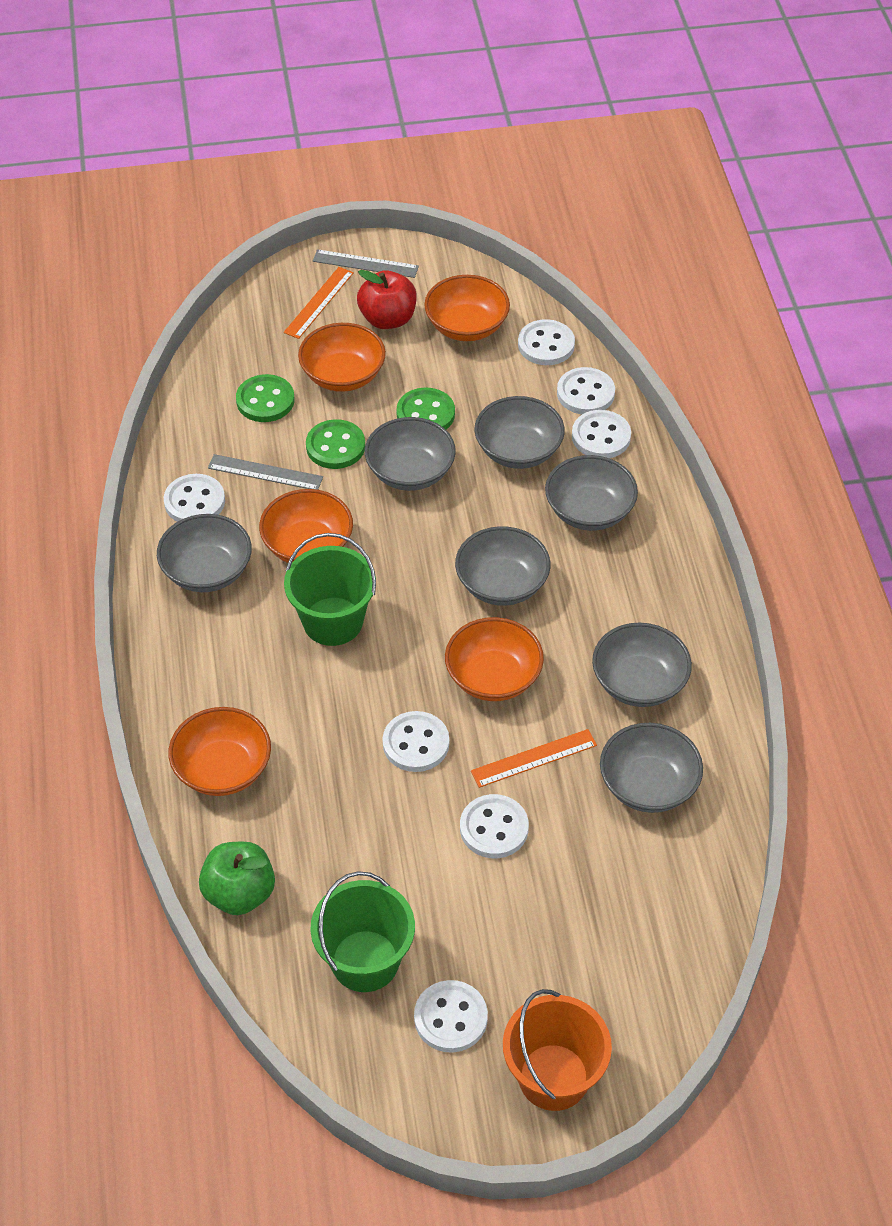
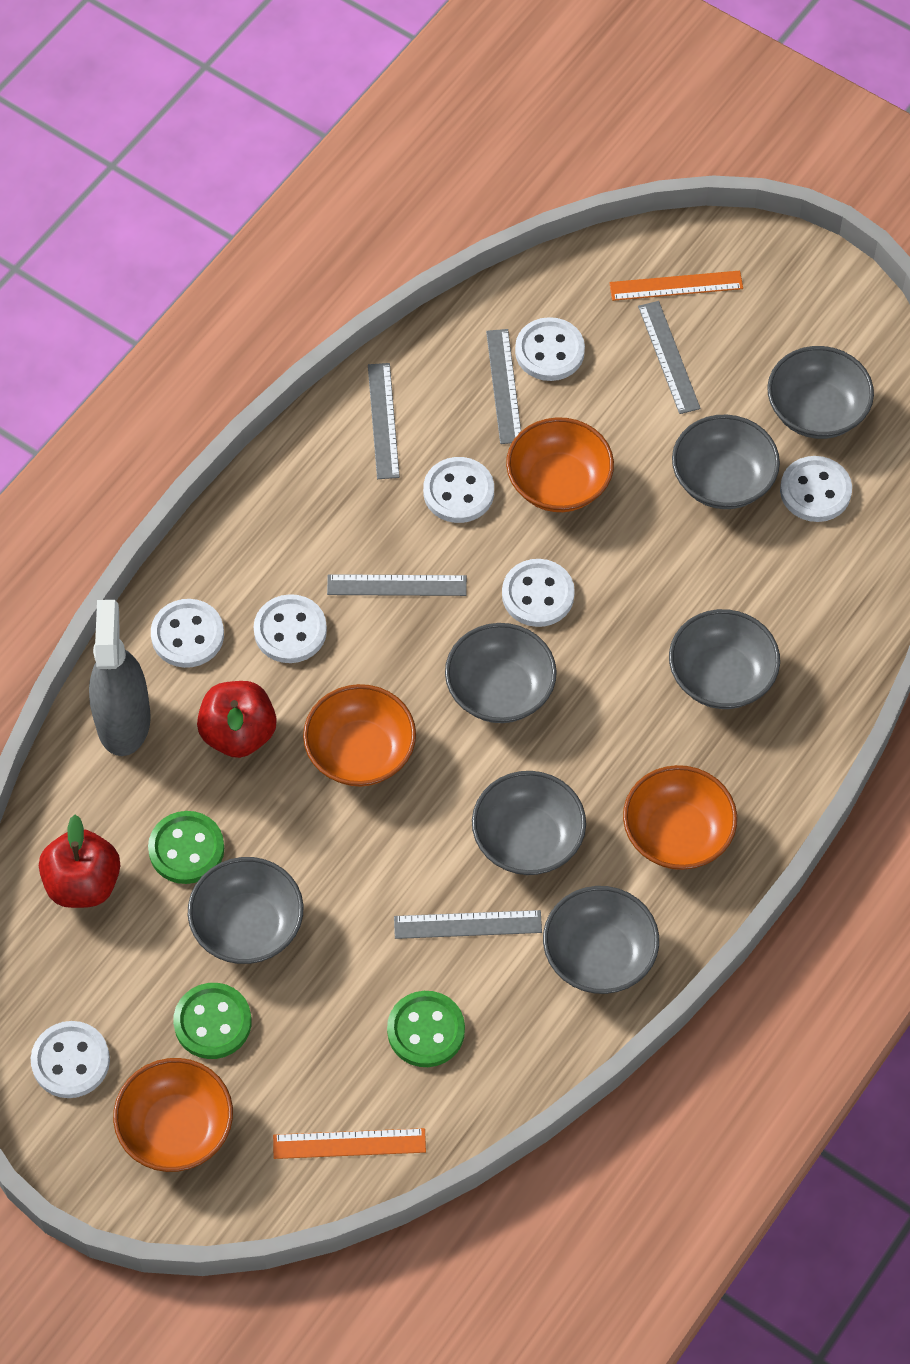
green apple: [199,841,275,915] = 1 -> none = 0
green bucket: [284,533,376,646] [310,871,415,992] = 2 -> none = 0
grey ruler: [208,454,323,490] [313,249,419,278] = 2 -> [327,574,467,596] [368,363,400,479] [394,910,542,939] [486,329,521,444] [638,301,701,414] = 5
grey spray bottle: none = 0 -> [89,600,151,756] = 1
orange bowl: [169,707,271,796] [259,489,353,563] [298,323,386,392] [424,275,510,341] [445,617,544,701] = 5 -> [113,1058,233,1172] [303,684,416,786] [506,417,614,512] [623,765,737,870] = 4
orange bucket: [503,989,612,1111] = 1 -> none = 0
red apple: [357,270,417,329] = 1 -> [39,815,120,908] [197,681,277,758] = 2

